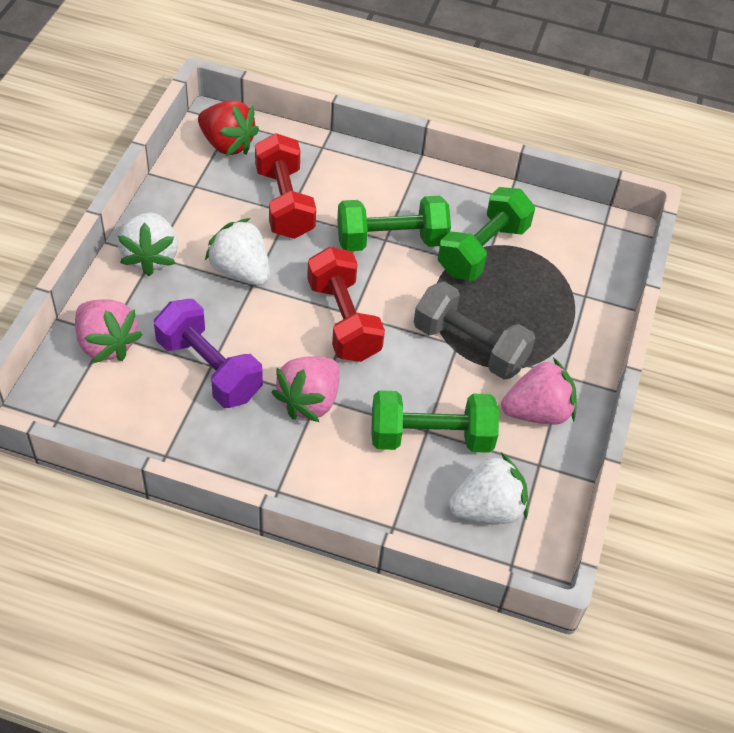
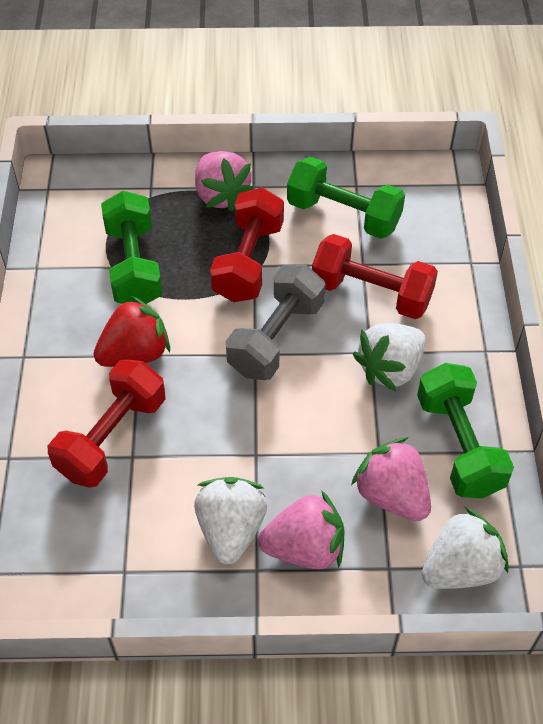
purple dumbbell: [154,299,263,408] = 1 -> none = 0
red dumbbell: [255,133,316,239] [307,247,385,362] = 2 -> [48,359,166,488] [210,187,284,302] [312,234,438,319] = 3

